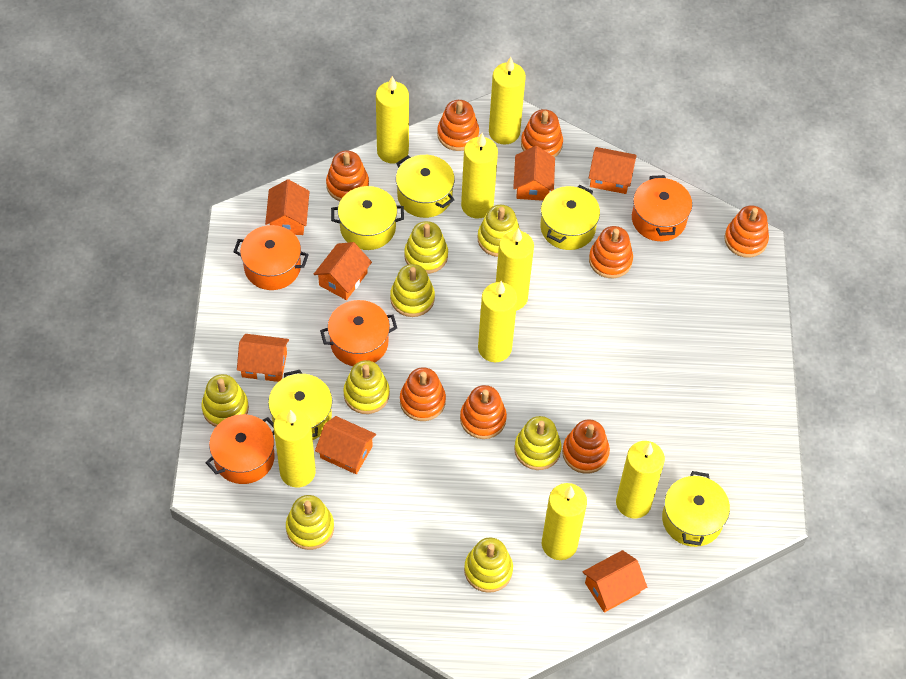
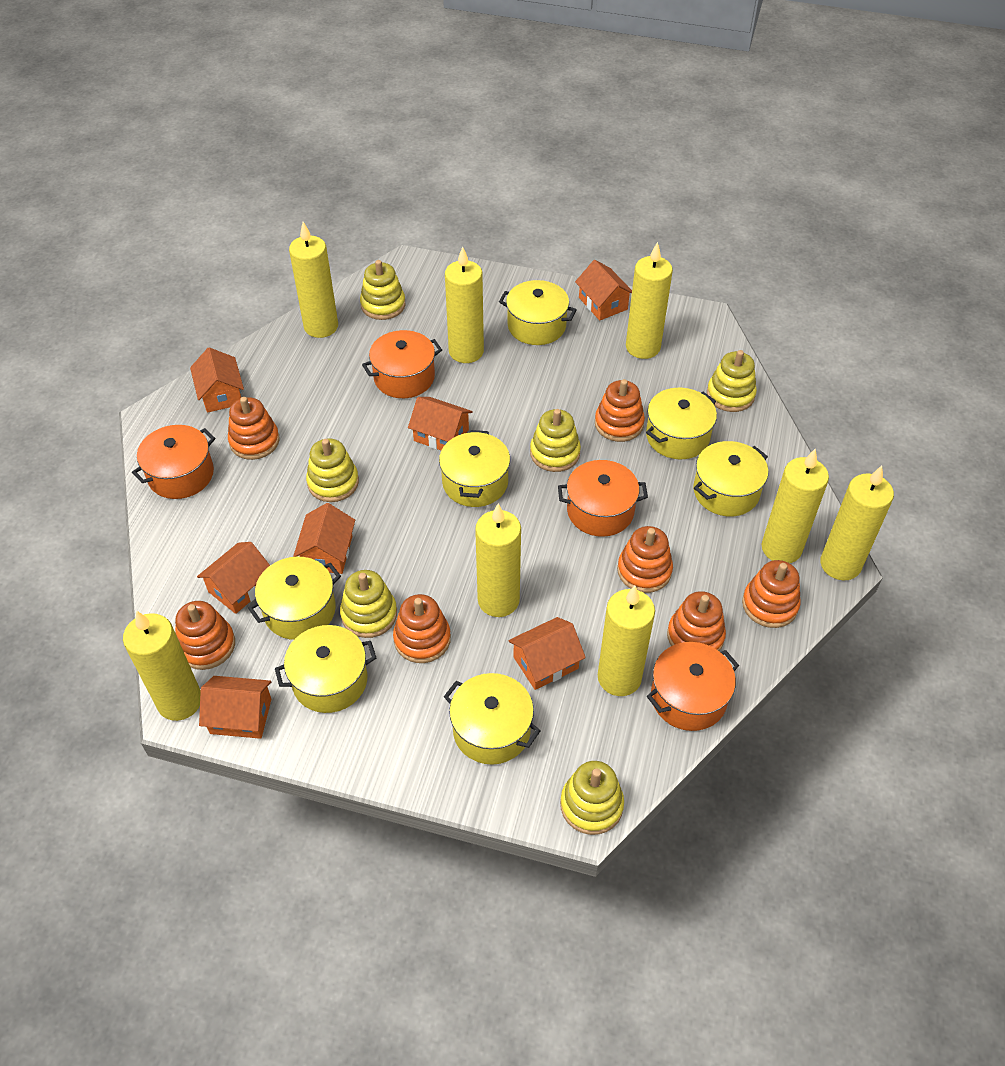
orange stacking toy: [326,151,369,201] [400,367,446,421] [437,100,479,151] [460,385,507,439] [521,109,563,157] [562,419,610,474] [589,226,633,278] [724,205,769,258] = 8 -> [175,601,235,670] [228,397,280,460] [393,594,451,663] [595,379,645,442] [617,526,673,593] [667,591,726,651] [742,560,801,628] = 7
yellow pot: [268,370,332,440] [331,186,404,250] [396,155,455,218] [540,185,600,250] [662,471,730,547] = 5 -> [248,557,341,640] [275,625,376,713] [439,430,510,507] [444,673,540,765] [499,280,577,345] [646,388,717,459] [693,441,768,516] = 7
yellow stacking toy: [201,374,249,427] [286,495,334,550] [343,360,390,414] [390,264,435,317] [404,221,448,274] [464,537,513,593] [478,205,521,257] [514,416,562,470] = 8 -> [306,438,359,502] [340,570,397,638] [360,260,406,320] [530,409,581,472] [560,761,624,835] [707,350,757,412] = 6

